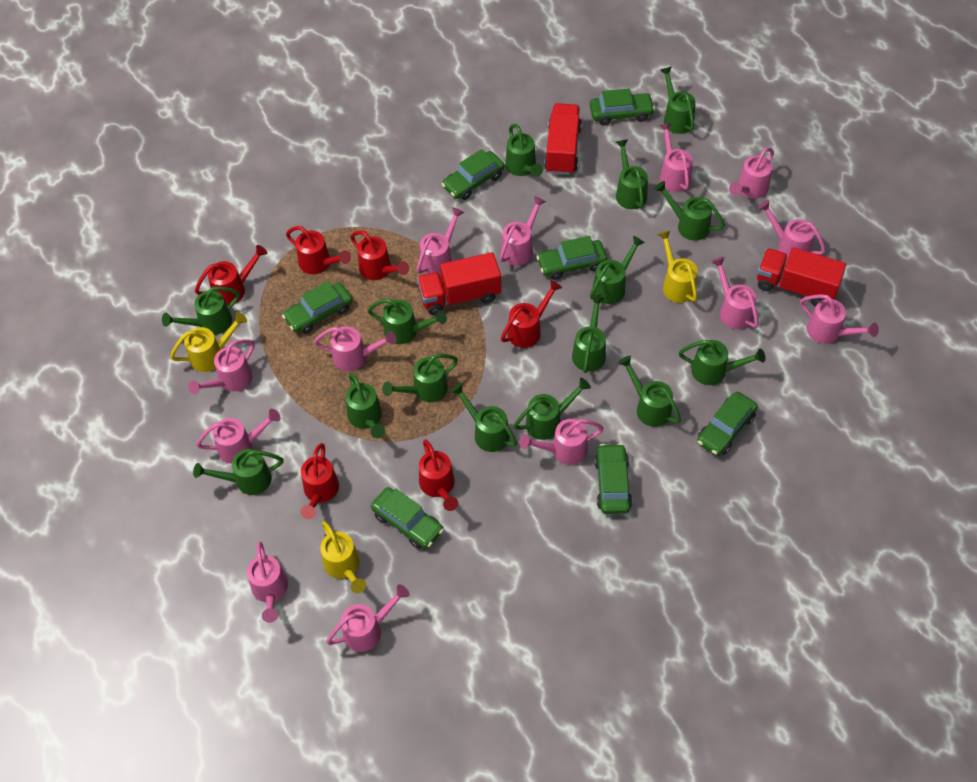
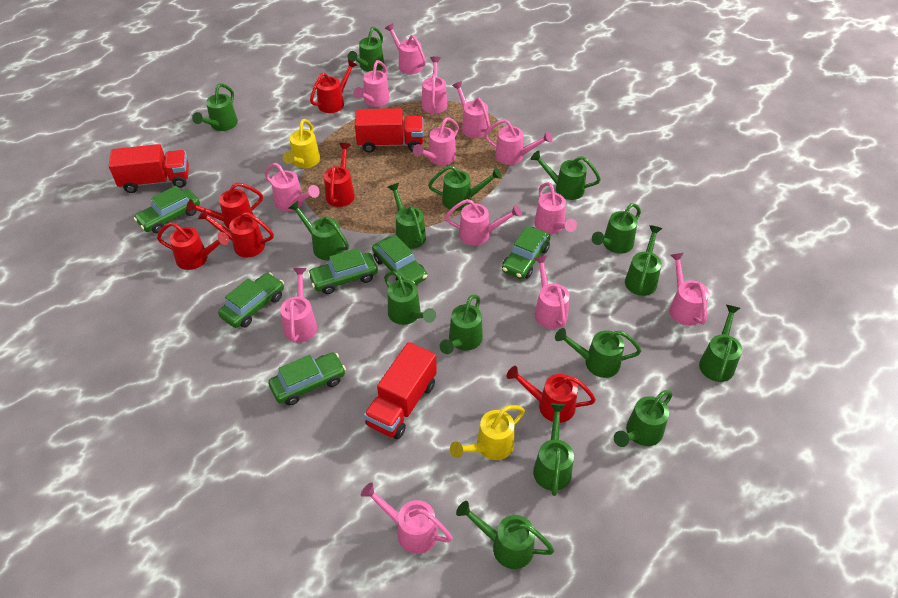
green car: [282,281,353,334] [371,487,444,549] [442,149,504,200] [536,236,607,280] [590,88,655,125] [594,443,632,514] [697,392,758,456] = 7 -> [134,186,200,233] [218,272,284,328] [268,352,346,405] [308,248,378,294] [372,235,427,285] [502,226,551,279] = 6
yellow watering can: [170,312,247,372] [320,521,366,593] [657,230,698,303] = 3 -> [283,119,320,168] [450,405,525,460] = 2

